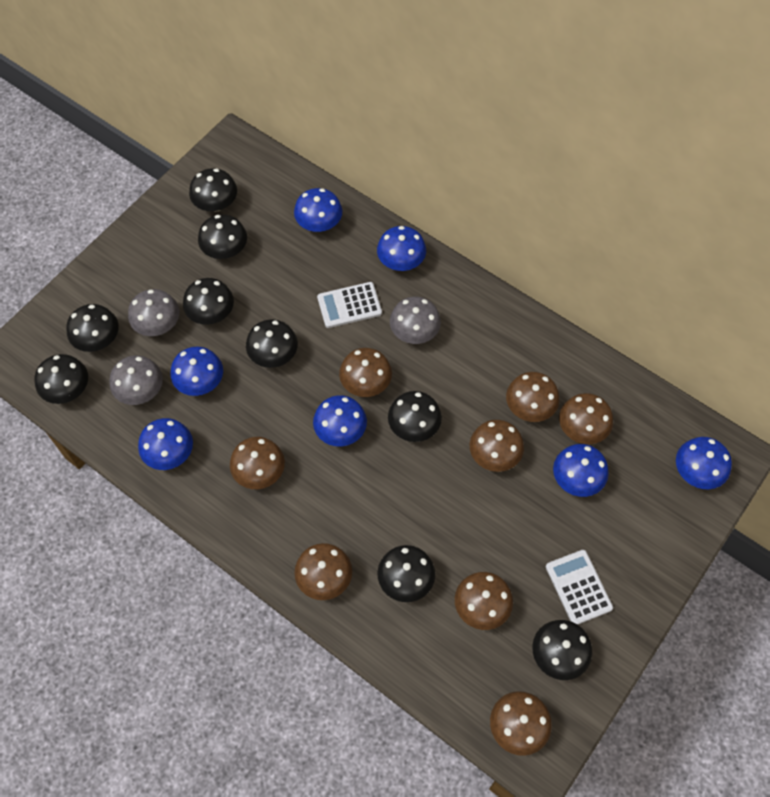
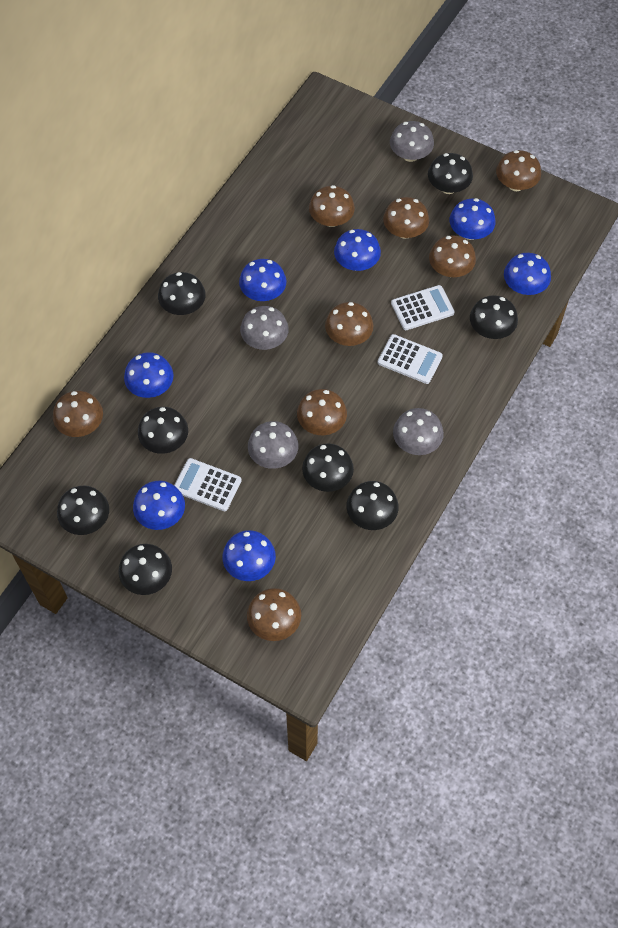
black mushroom: [35,354,88,404] [66,304,119,352] [183,278,234,325] [189,168,237,211] [198,214,247,259] [246,319,298,368] [377,545,435,602] [388,391,442,442] [532,620,592,680] = 9 -> [57,486,109,535] [118,544,172,595] [138,407,188,454] [158,272,206,315] [302,444,354,492] [346,481,399,530] [428,153,473,194] [470,295,518,339] = 8
grey mushroom: [109,355,163,405] [128,289,179,336] [390,297,441,344] = 3 -> [240,306,289,350] [248,421,298,469] [390,121,434,162] [393,408,444,455] = 4
white calculator: [317,282,382,328] [546,550,613,625] = 2 -> [174,458,242,511] [378,334,443,384] [391,285,455,330] = 3

